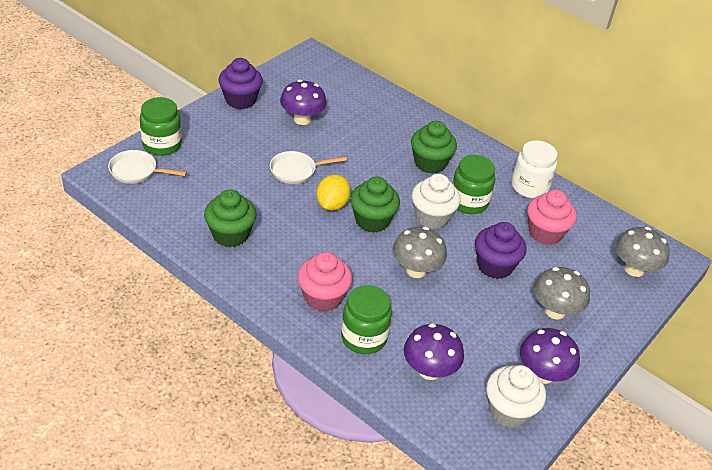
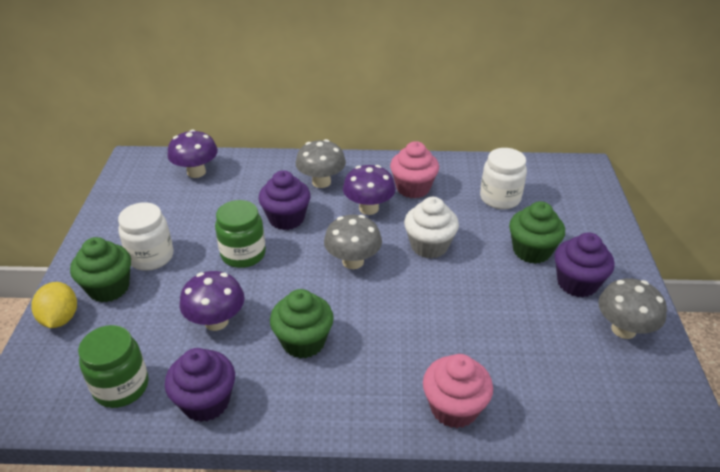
green jar: [140,97,182,156] [341,285,392,354] [452,155,495,214] = 3 -> [78,325,149,408] [215,200,266,268] = 2
purple cupcake: [219,58,263,109] [475,222,526,279] = 2 -> [165,348,235,422] [258,170,311,230] [555,232,615,297] = 3
white cupcake: [411,174,461,229] [486,365,546,428] = 2 -> [404,197,459,258] = 1
white jar: [511,140,558,198] = 1 -> [118,202,174,271] [480,148,527,209] = 2
white pan: [108,150,187,184] [270,151,347,184] = 2 -> none = 0

